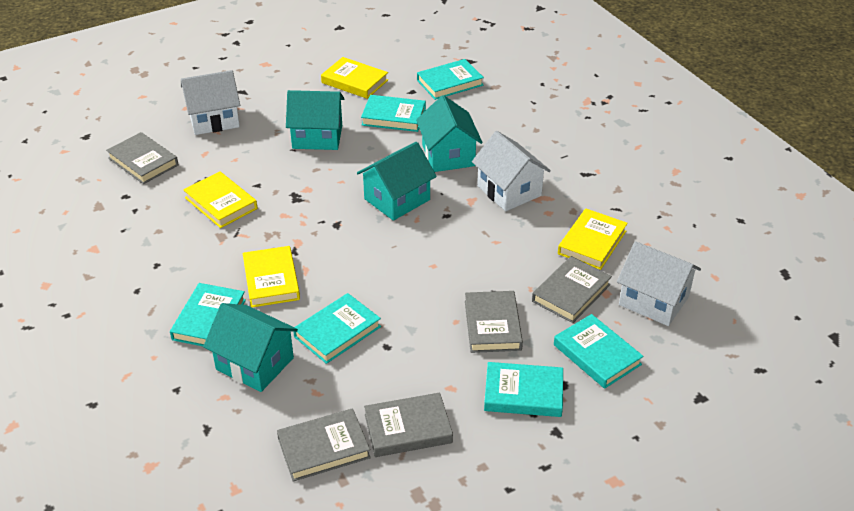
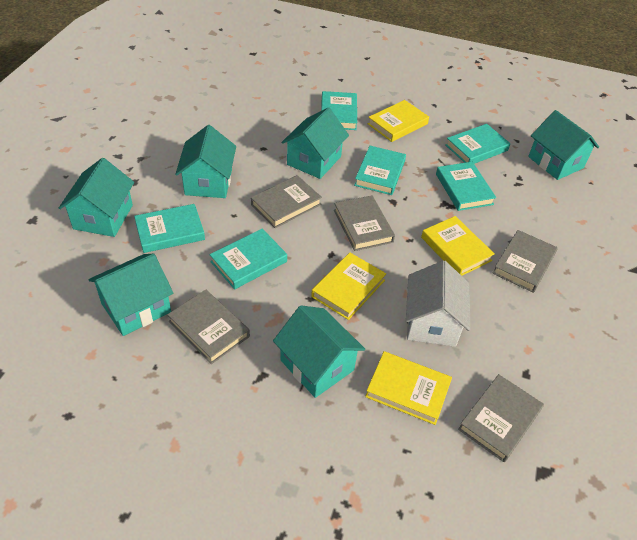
turquoise house: [203,303,298,392] [286,90,344,150] [357,142,437,221] [416,95,482,172] = 4 -> [59,158,134,237] [89,253,173,336] [175,125,236,198] [273,305,365,398] [281,107,349,179] [528,110,599,180] = 6
white house: [181,70,240,135] [472,131,551,211] [617,241,701,326] = 3 -> [406,260,471,347] = 1

